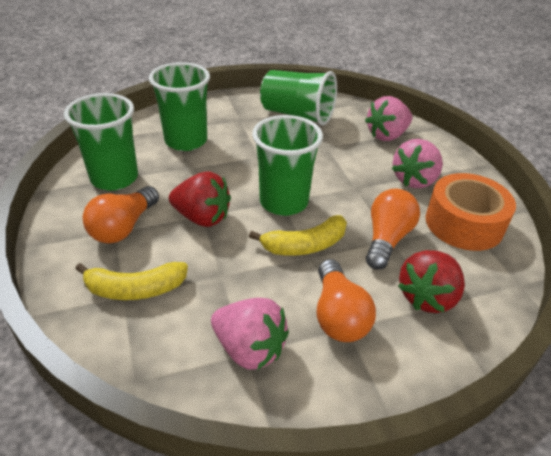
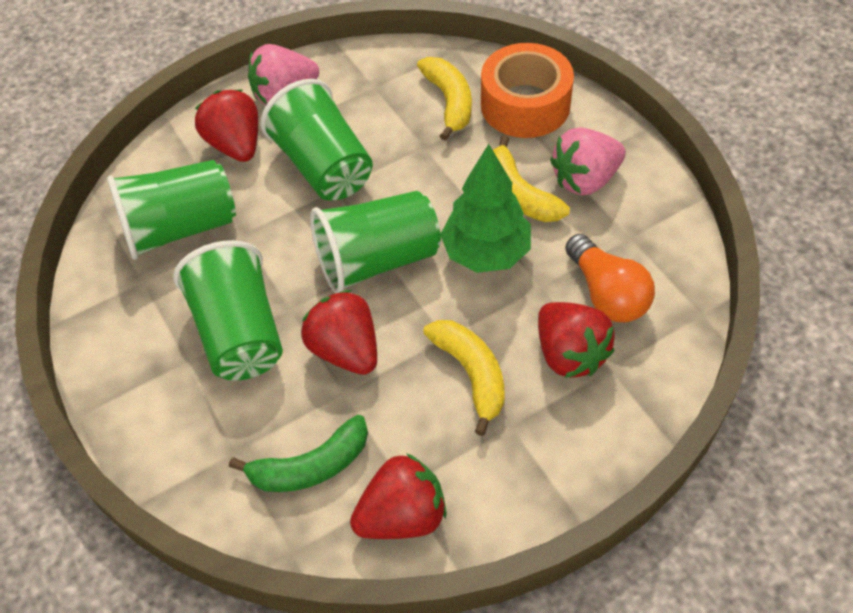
green banana: none = 0 -> [229,415,368,492] = 1
green tree: none = 0 -> [441,144,531,273] = 1
orange light bulb: [83,186,159,244] [316,259,376,342] [366,188,420,270] = 3 -> [565,234,655,322] = 1
pink strawberry: [211,298,289,370] [365,96,412,141] [392,139,443,188] = 3 -> [248,44,319,105] [550,127,626,195] = 2
red strawberry: [169,171,231,227] [398,250,465,313] = 2 -> [195,90,258,162] [301,290,377,375] [350,453,447,539] [538,302,615,378] = 4
yellow banana: [75,262,188,300] [249,215,347,256] = 2 -> [417,57,472,141] [423,320,505,436] [493,135,570,222] = 3

